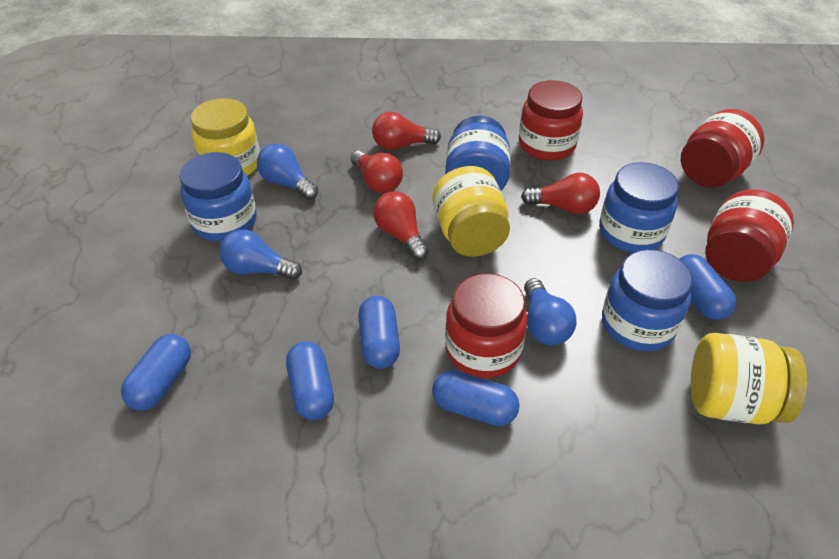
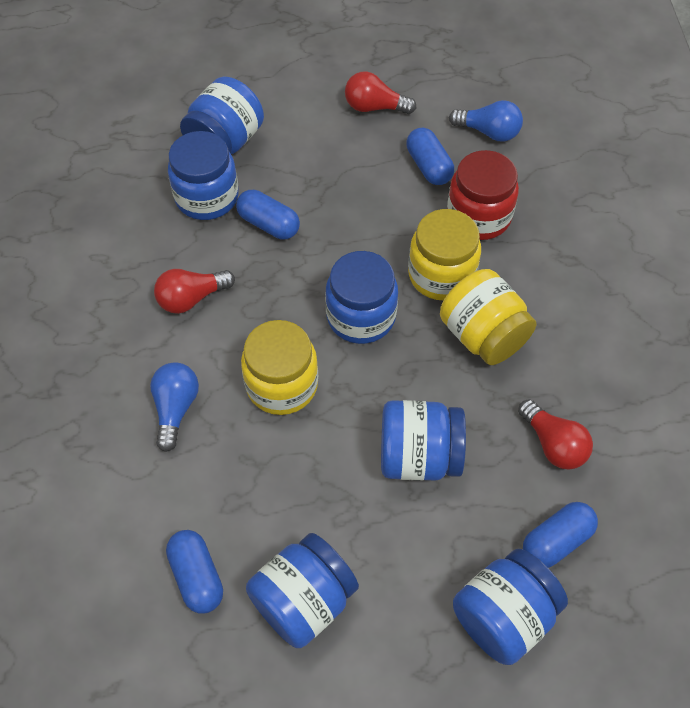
blue capsule: [121,334,191,411] [286,341,334,420] [358,296,400,369] [432,370,520,426] [680,254,736,320] = 5 -> [166,530,223,614] [236,190,300,239] [406,128,454,185] [523,502,598,568] = 4
blue jar: [180,152,257,242] [445,116,510,190] [599,162,679,253] [602,250,693,351] = 4 -> [168,131,239,220] [180,77,264,154] [246,533,359,648] [325,251,398,344] [381,400,466,481] [453,549,568,665] = 6
blue light bulb: [220,230,302,280] [257,144,318,200] [524,278,576,345] = 3 -> [150,362,199,452] [449,100,523,141] = 2
red jar: [445,273,528,378] [519,80,583,161] [681,109,764,188] [705,189,794,282] = 4 -> [447,150,519,240] = 1
red light bulb: [350,150,403,193] [372,112,441,150] [373,191,429,260] [521,173,600,214] = 4 -> [154,269,235,314] [345,72,416,114] [518,399,593,470] = 3

